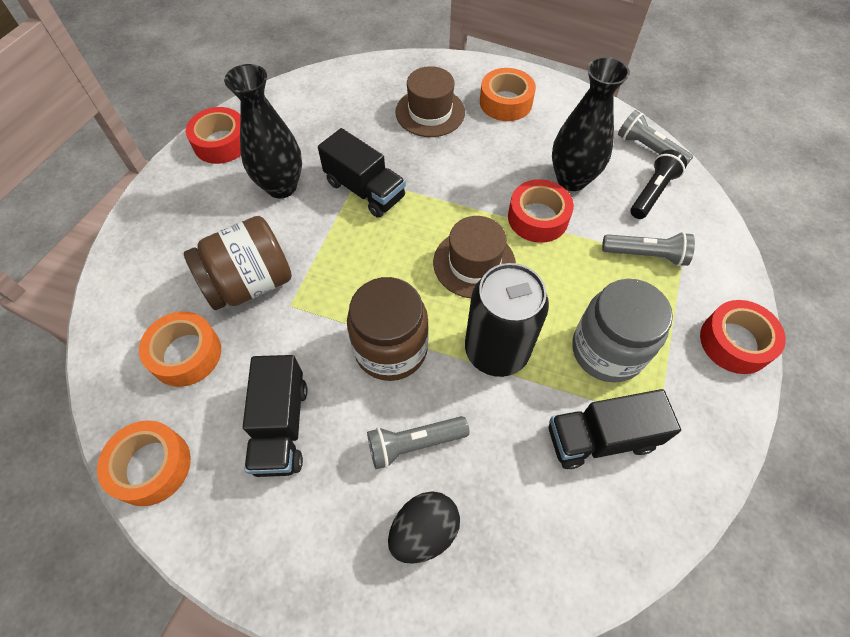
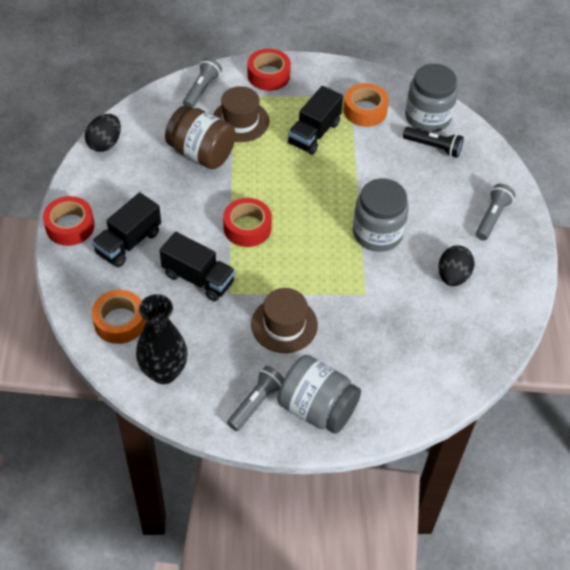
black can: [465,263,549,377] = 1 -> none = 0
black egg: [388,491,460,564] = 1 -> [85,114,121,152] [438,245,474,286] = 2
black vase: [224,64,302,198] [552,57,630,191] = 2 -> [136,294,188,384] = 1
brown jar: [184,216,292,310] [347,277,429,381] = 2 -> [165,106,236,169] = 1
grey jar: [572,279,673,383] = 1 -> [277,355,361,434] [353,179,409,252] [405,64,458,133] = 3
orange tape: [97,420,191,506] [139,311,221,387] [480,68,536,121] = 3 -> [92,290,146,344] [343,83,389,127] = 2

